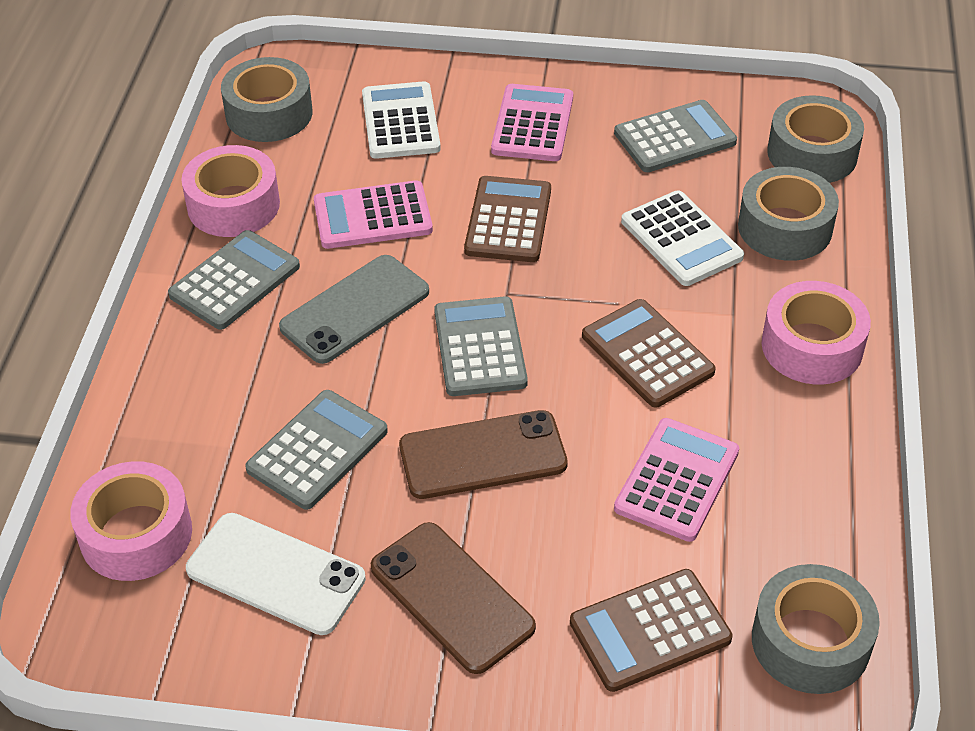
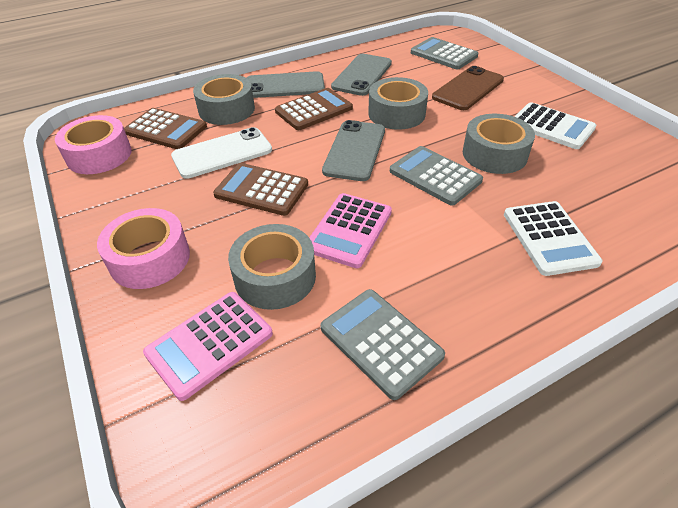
brown phone: [371,522,536,674] [399,410,568,499] = 2 -> [432,66,504,110] = 1
grey calculator: [168,230,300,330] [245,390,388,510] [434,296,528,396] [614,100,737,172] = 4 -> [321,289,445,400] [390,146,483,206] [411,37,478,70] = 3
grey phone: [279,255,429,364] = 1 -> [247,71,325,98] [322,120,385,181] [331,54,392,96] = 3
pink calculator: [314,180,433,249] [491,84,573,161] [614,418,739,542] = 3 -> [143,292,273,401] [309,193,392,268] = 2
pink tape: [70,461,192,581] [181,145,280,237] [762,281,871,384] = 3 -> [55,115,132,174] [97,208,190,289] = 2

